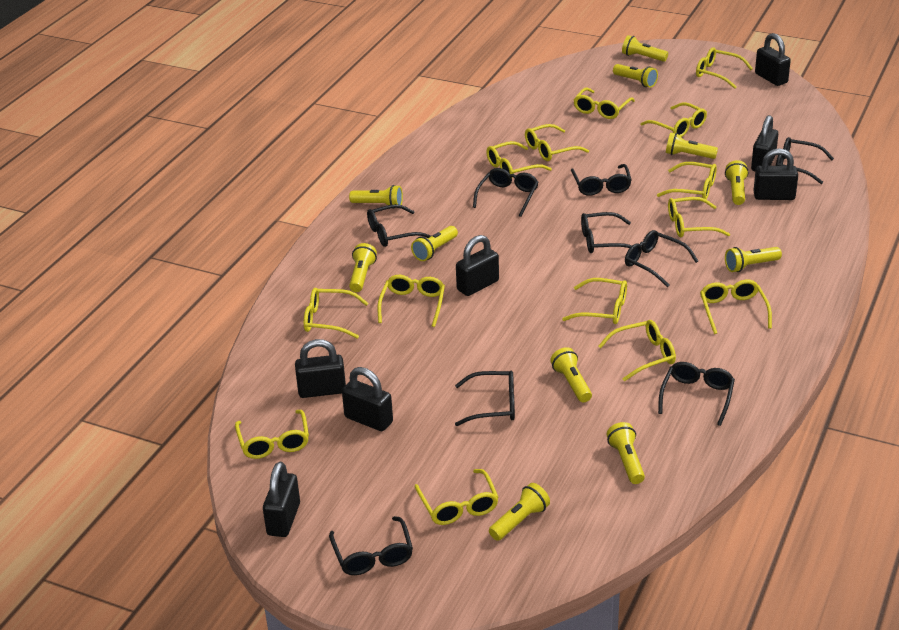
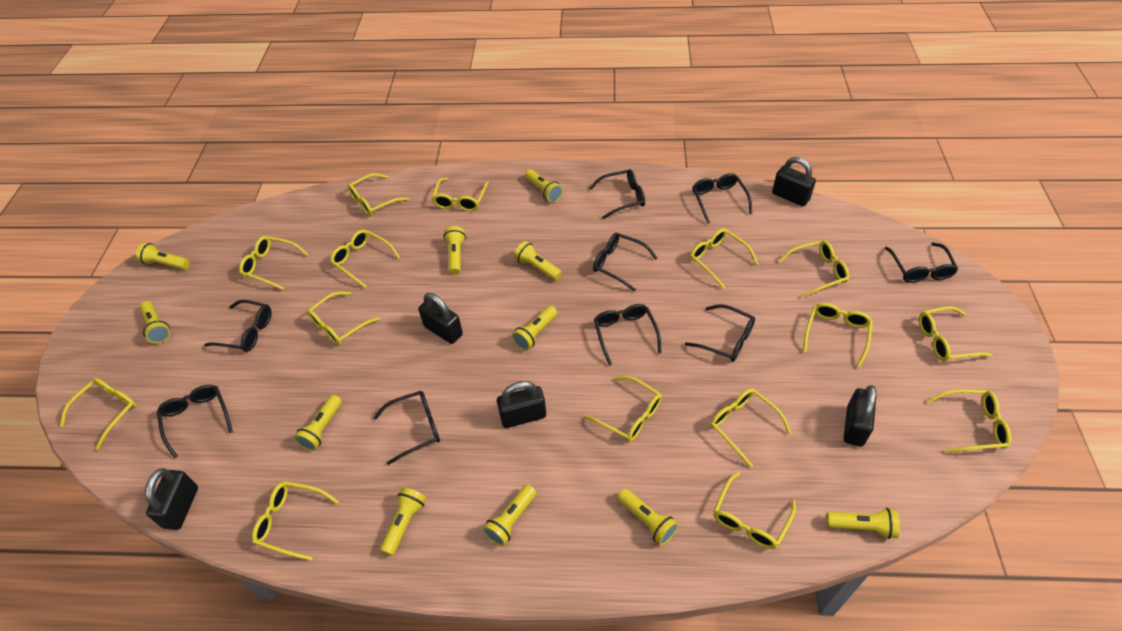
black padlock: [263,462,300,537] [295,339,346,398] [342,367,393,431] [456,235,499,296] [751,115,778,171] [753,148,798,200] [755,33,791,86] = 7 -> [145,468,198,530] [418,293,463,344] [497,381,546,428] [772,157,816,206] [843,385,876,447] = 5
yellow glasses: [235,410,309,459] [304,288,369,339] [377,275,445,327] [414,469,499,525] [486,141,552,174] [525,124,589,161] [562,278,627,324] [574,88,635,119] [598,320,676,381] [640,102,707,137] [657,162,717,200] [668,197,730,237] [696,47,753,89] [700,280,772,334] = 14 -> [60,378,137,450] [239,236,309,290] [252,481,339,561] [307,291,380,345] [330,230,400,288] [347,173,409,216] [432,178,489,211] [584,376,662,442] [690,228,758,289] [710,388,791,468] [713,472,796,549] [778,240,849,298] [803,303,873,367] [919,306,993,361] [928,390,1011,453] = 15

